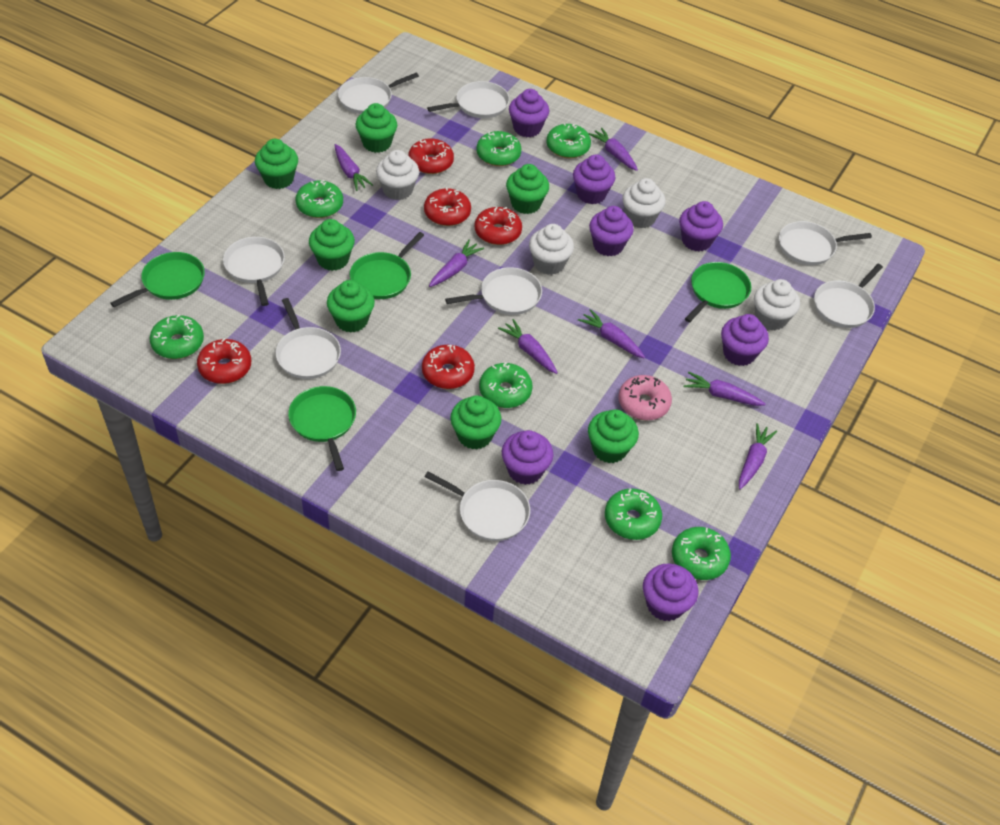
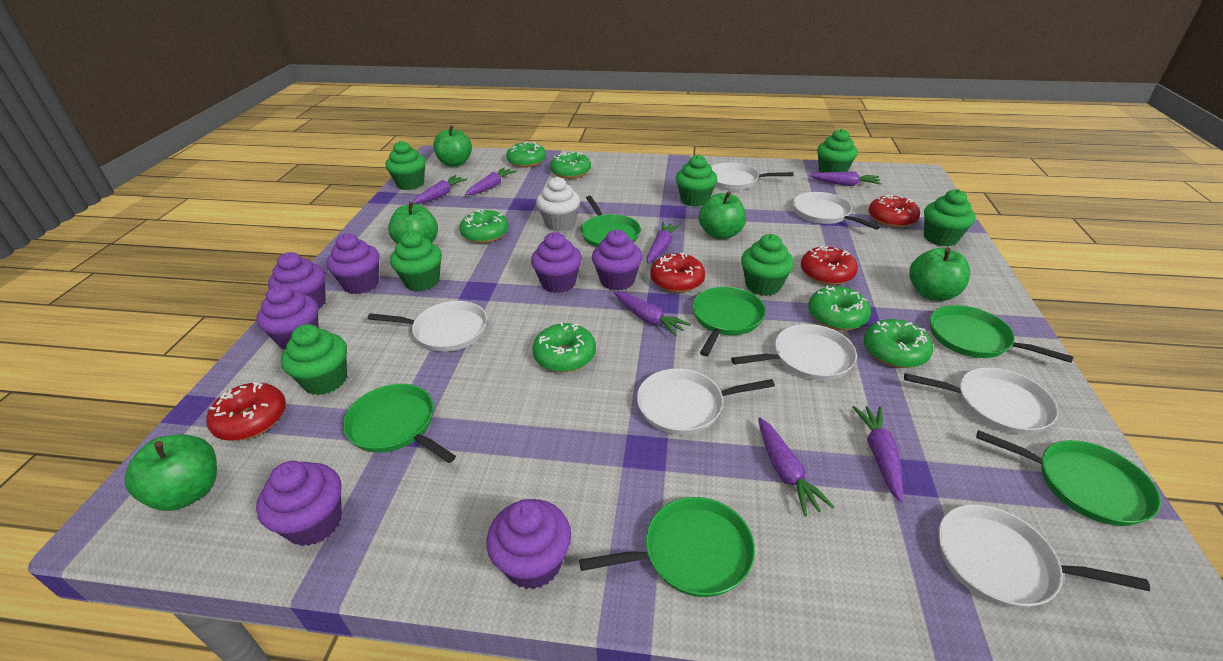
green apple: none = 0 -> [125,434,217,511] [388,202,438,244] [433,126,472,167] [699,191,746,239] [909,247,970,301] = 5
green donut: [149,314,204,359] [296,180,343,218] [476,131,521,166] [479,362,533,408] [546,123,591,158] [605,488,662,540] [672,527,731,580] = 7 -> [459,210,509,243] [506,142,546,168] [532,322,596,372] [550,152,591,179] [808,286,871,330] [864,319,933,368] = 6
green pan: [110,252,205,307] [288,386,356,471] [350,232,424,299] [685,262,751,322] = 4 -> [343,384,456,463] [579,497,755,597] [581,196,641,247] [692,287,766,356] [930,305,1073,363] [976,430,1161,526] = 6
pink donut: [618,375,672,420] = 1 -> none = 0
red donut: [197,338,251,384] [408,138,454,174] [422,345,475,389] [424,187,471,226] [475,207,522,245] = 5 -> [206,382,286,441] [651,253,705,293] [801,246,858,285] [869,195,920,228] = 4
white cupcake: [376,150,419,200] [529,224,574,275] [622,178,666,228] [754,279,800,331] = 4 -> [536,177,580,231] = 1
white pan: [223,237,285,306] [276,298,341,379] [338,72,419,114] [425,471,530,541] [427,81,510,118] [445,267,542,315] [779,221,872,265] [814,264,883,328] = 8 -> [367,301,487,352] [637,368,775,435] [711,162,793,190] [731,324,857,381] [793,192,880,230] [904,367,1058,434] [938,504,1150,608] = 7

